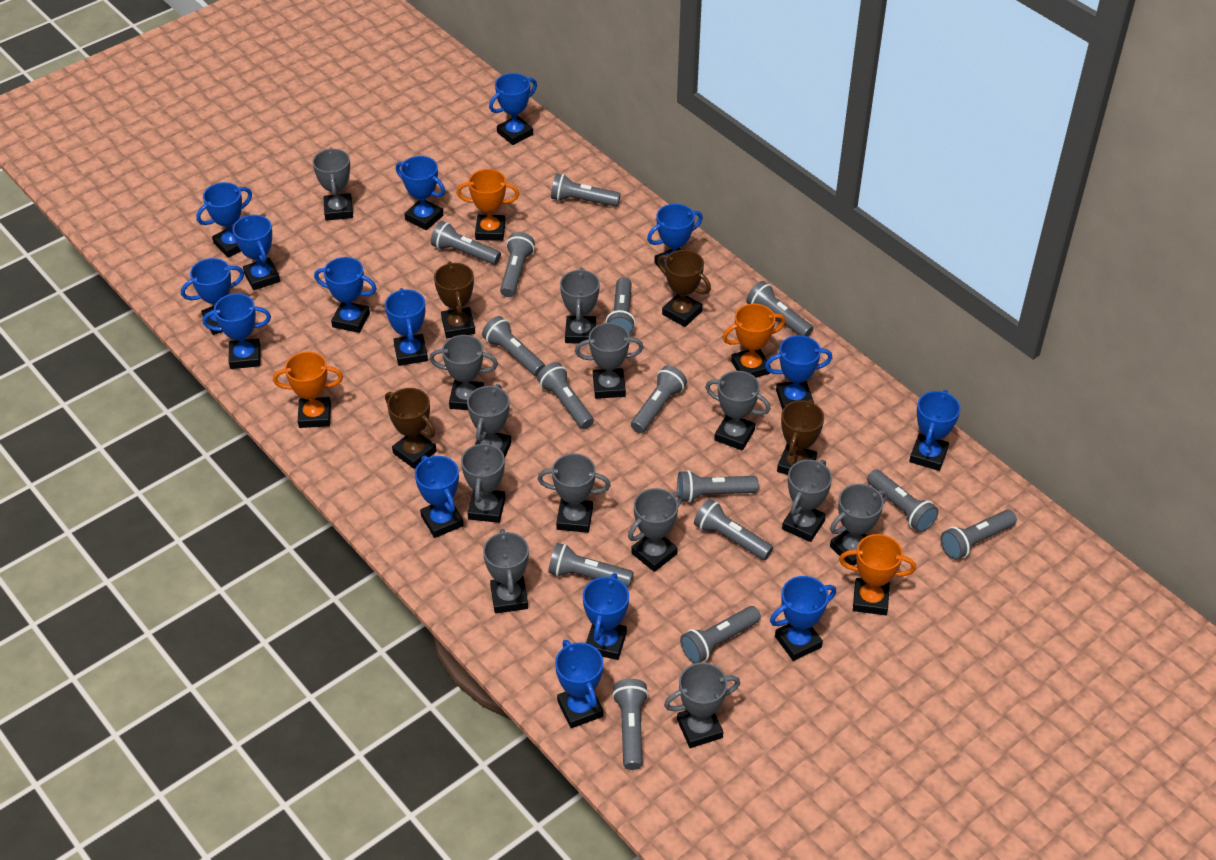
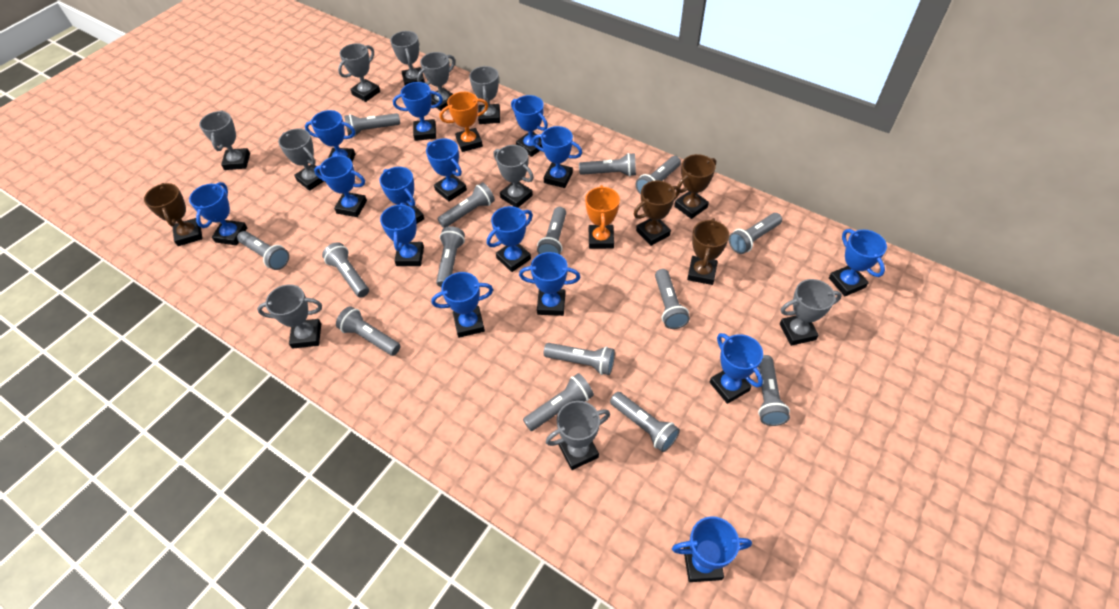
grey trophy: [313,148,353,221] [429,335,498,410] [461,441,505,523] [467,384,511,458] [483,528,529,613] [538,454,611,533] [560,268,600,344] [575,323,643,399] [628,488,683,572] [664,662,740,748] [705,371,771,451] [782,459,832,542] [830,484,888,566] = 13 -> [199,110,250,170] [257,284,322,349] [278,128,324,191] [338,43,380,102] [390,31,425,85] [417,52,455,111] [469,66,500,124] [493,145,534,208] [546,401,610,470] [780,279,842,346] = 10
orange trophy: [273,352,343,428] [457,169,519,241] [722,304,785,378] [839,534,916,615] = 4 -> [440,92,488,152] [585,185,620,249] = 2

